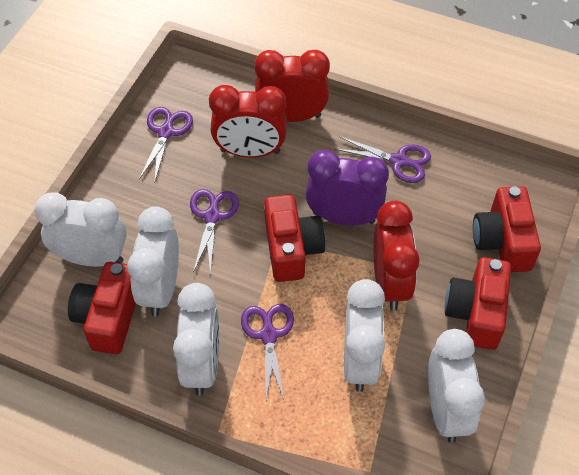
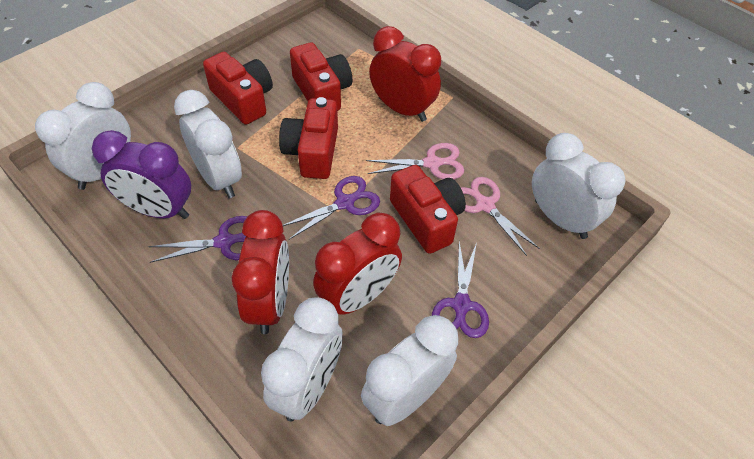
pink scissors: none = 0 -> [366,143,464,179] [460,177,540,256] = 2
purple scissors: [139,107,193,183] [190,189,239,274] [241,304,294,400] [335,137,431,183] = 4 -> [148,216,248,263] [283,176,380,240] [432,242,489,338] = 3

